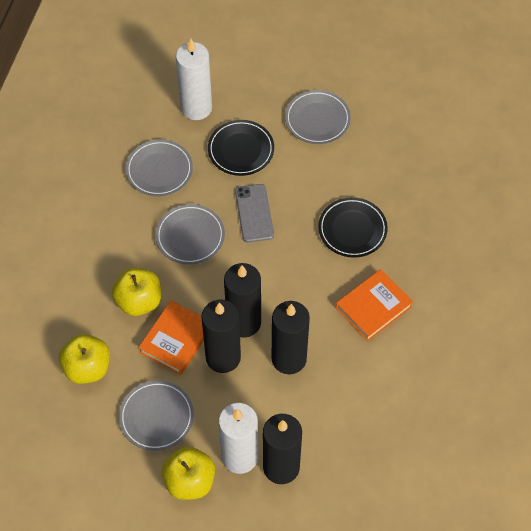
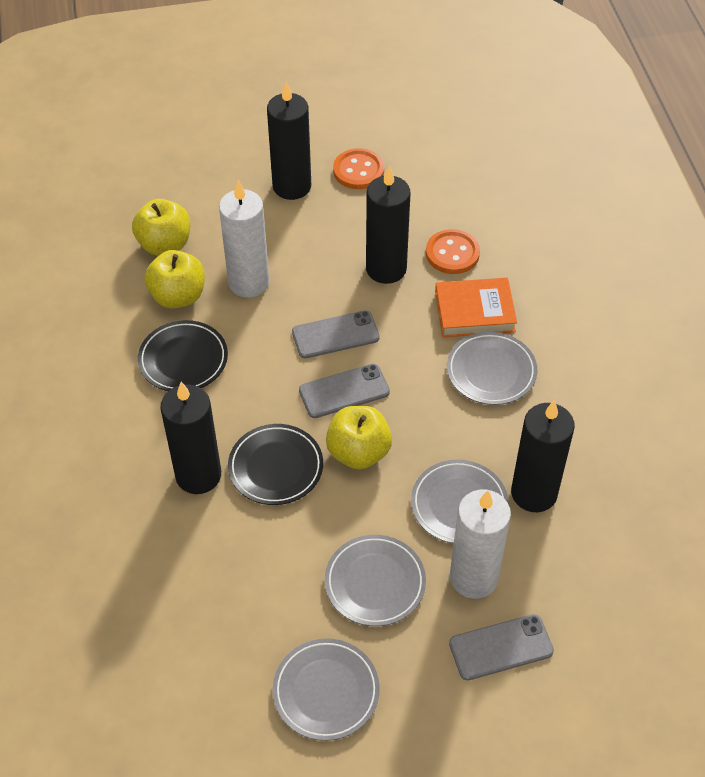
grey phone: [235,184,274,243] = 1 -> [292,310,380,359] [299,364,390,418] [449,614,554,680] = 3
orange book: [138,301,204,375] [336,269,413,342] = 2 -> [435,278,517,337] = 1
orange button: none = 0 -> [333,148,384,189] [426,229,480,274] = 2

